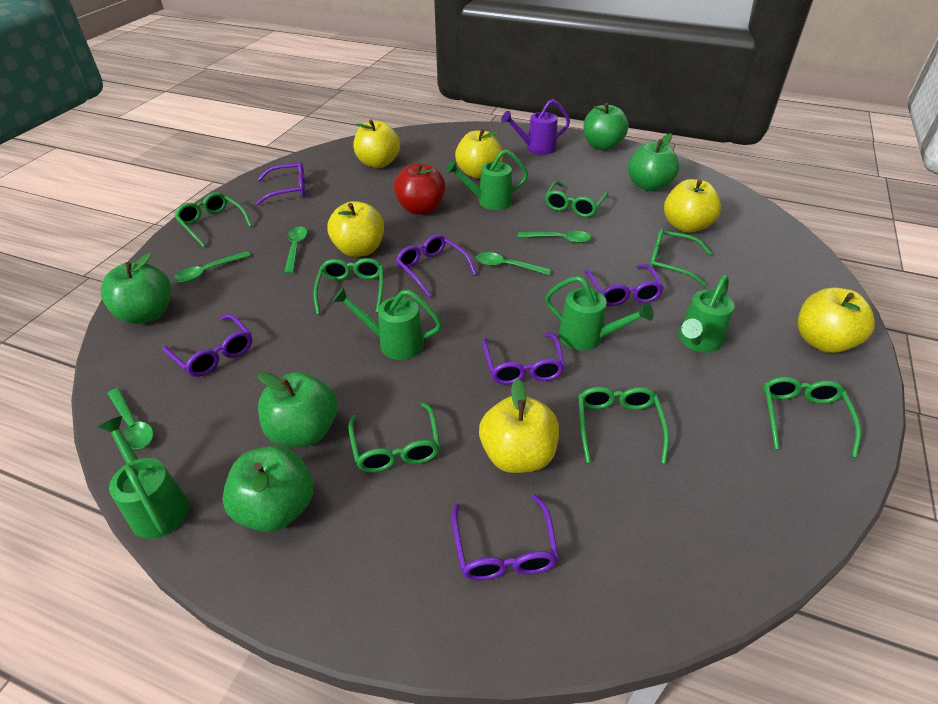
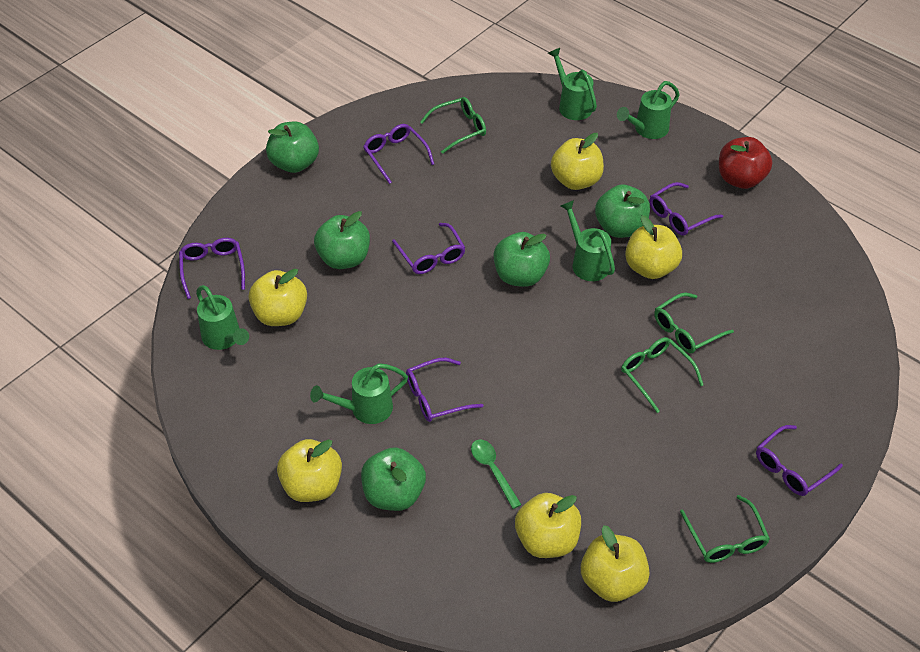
green glasses: [174,192,252,247] [313,258,383,315] [348,402,440,472] [545,181,608,217] [578,387,669,464] [650,228,712,286] [763,377,861,458] = 7 -> [420,97,486,154] [621,337,703,413] [654,293,734,353] [680,495,770,563] = 4
green spoon: [108,388,153,449] [174,251,251,283] [284,226,307,274] [476,252,551,275] [518,231,591,243] = 5 -> [471,439,522,509] = 1
purple watering can: [501,99,570,155] = 1 -> none = 0

